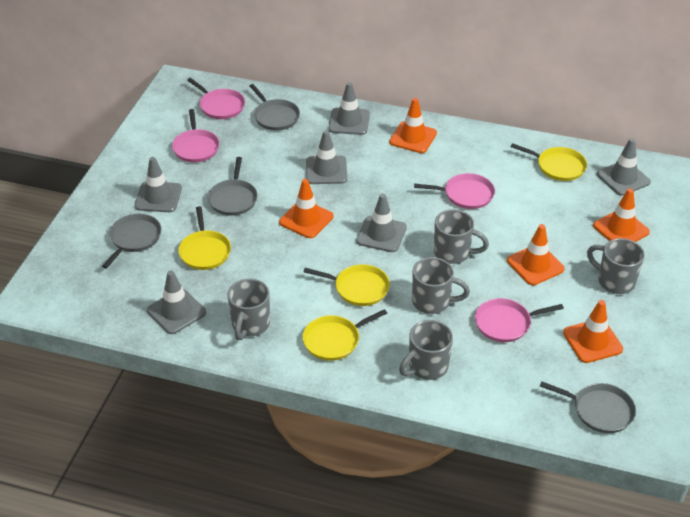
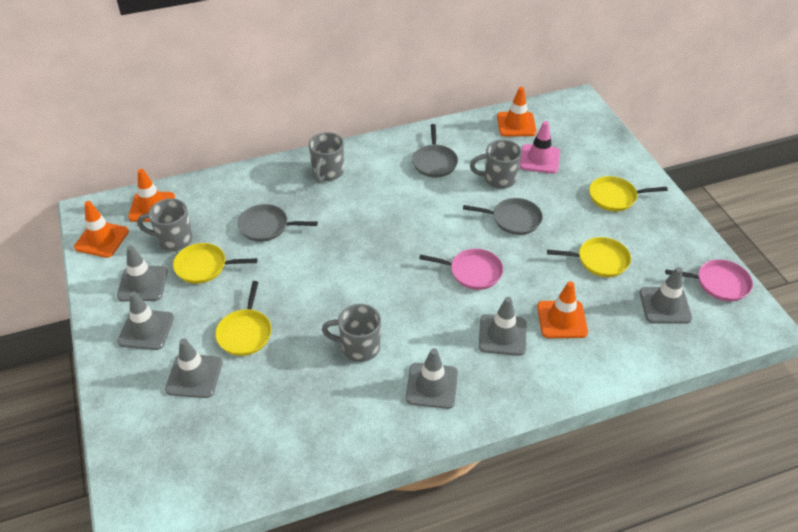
grey mug: [228,279,270,340] [399,320,453,380] [412,257,470,314] [434,209,489,264] [587,238,645,294] = 5 -> [137,198,193,251] [309,132,344,183] [322,304,381,362] [470,140,522,189] = 4
grey pan: [102,214,162,269] [208,157,258,216] [250,84,300,131] [540,381,636,433] = 4 -> [238,204,318,242] [412,124,458,178] [463,198,543,235] = 3
orange traffic cone: [279,179,333,238] [389,98,437,153] [507,224,565,285] [563,300,623,363] [593,188,650,242] = 5 -> [74,201,129,258] [128,169,175,222] [497,87,537,137] [537,281,588,338] = 4
pink pan: [172,109,219,162] [187,78,245,119] [414,173,495,209] [475,298,564,342] = 4 -> [419,249,503,290] [665,259,753,301] = 2
pink traffic cone: none = 0 -> [520,121,560,174] = 1

